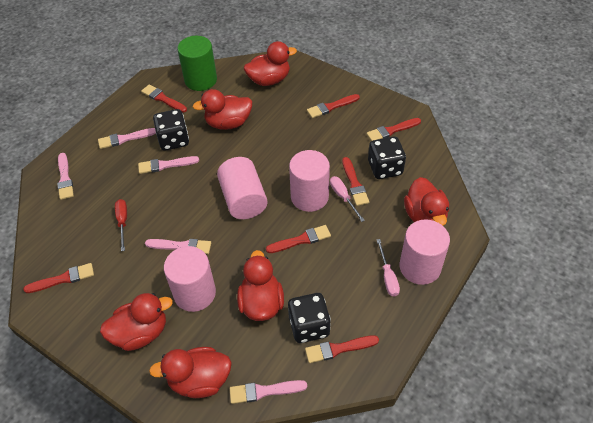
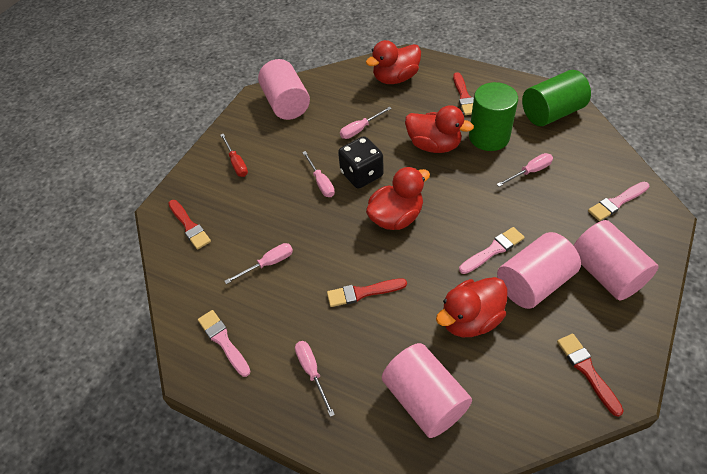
black dice: [153,109,189,151] [288,293,331,343] [368,137,406,179] = 3 -> [338,136,384,189] = 1
green cylinder: [178,36,217,91] = 1 -> [469,82,518,151] [522,70,591,126] = 2
pink brush: [57,153,74,200] [98,128,156,149] [138,156,199,174] [145,239,211,254] [230,380,307,404] = 5 -> [198,310,251,377] [459,227,525,274] [588,182,650,221] = 3
pink screwdriver: [330,176,365,222] [377,239,400,297] = 2 -> [224,243,293,284] [295,341,335,417] [302,151,335,197] [340,106,392,139] [496,153,553,187] = 5
red brush: [23,263,94,293] [141,84,187,112] [266,225,331,253] [305,335,379,363] [307,94,360,118] [342,157,369,206] [366,118,421,141] = 7 -> [168,200,211,250] [327,278,407,307] [453,72,474,115] [557,334,624,417] = 4
red duck: [100,293,173,351] [149,347,232,398] [193,89,252,130] [237,250,284,321] [244,41,297,86] [404,177,449,225] = 6 -> [366,40,421,84] [366,167,430,230] [405,105,474,153] [436,277,507,337] = 4

